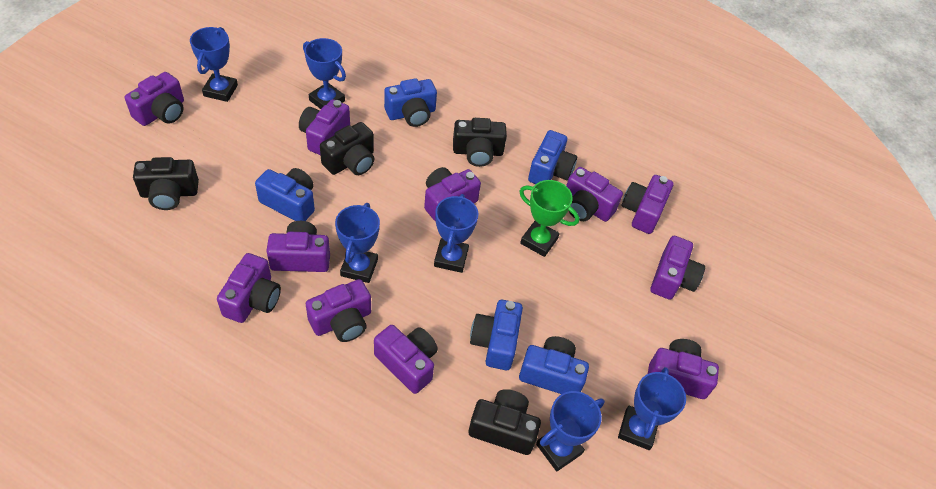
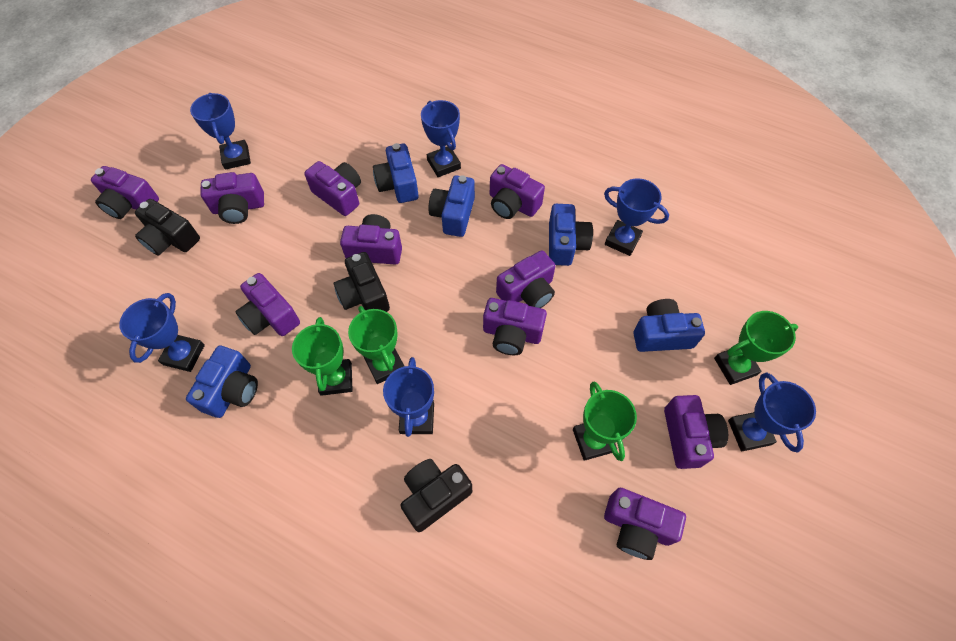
black camera: [133,157,199,210] [320,122,374,175] [453,118,507,167] [468,389,541,455] = 4 -> [135,199,200,255] [334,252,390,312] [401,459,472,532] = 3
green trophy: [519,180,579,257] = 1 -> [292,317,353,396] [348,306,404,384] [573,381,637,461] [714,311,798,385] = 4
purple camera: [125,72,184,126] [217,253,281,323] [266,221,330,272] [299,99,350,155] [305,279,371,342] [374,325,438,394] [424,167,481,221] [566,167,623,222] [622,175,674,234] [648,339,719,399] [651,236,705,300] = 11 -> [91,166,159,219] [200,172,264,224] [235,273,300,336] [304,161,361,216] [340,214,402,265] [483,298,547,355] [490,164,545,219] [496,250,555,308] [604,488,686,560] [664,395,728,469] = 10

